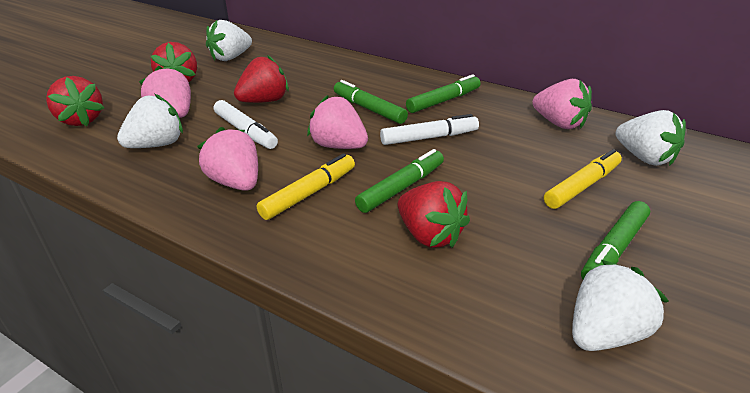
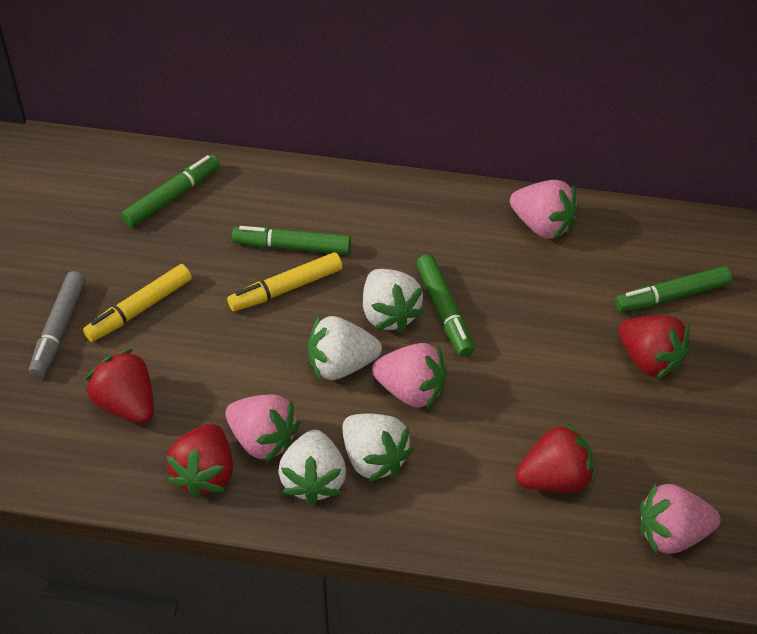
grey marker: none = 0 -> [29,271,86,378] = 1
white marker: [214,100,278,149] [380,114,479,145] = 2 -> none = 0

